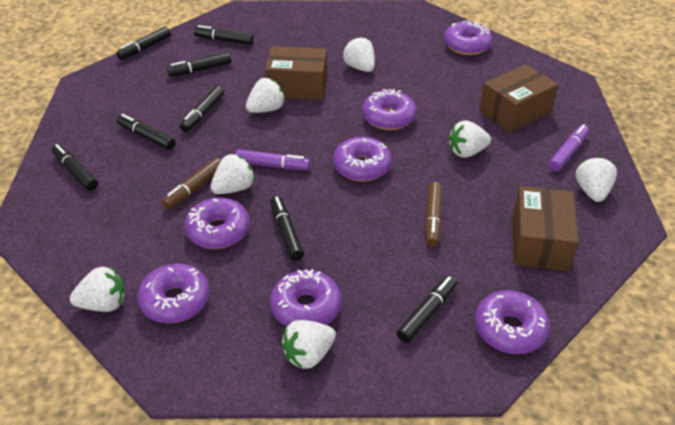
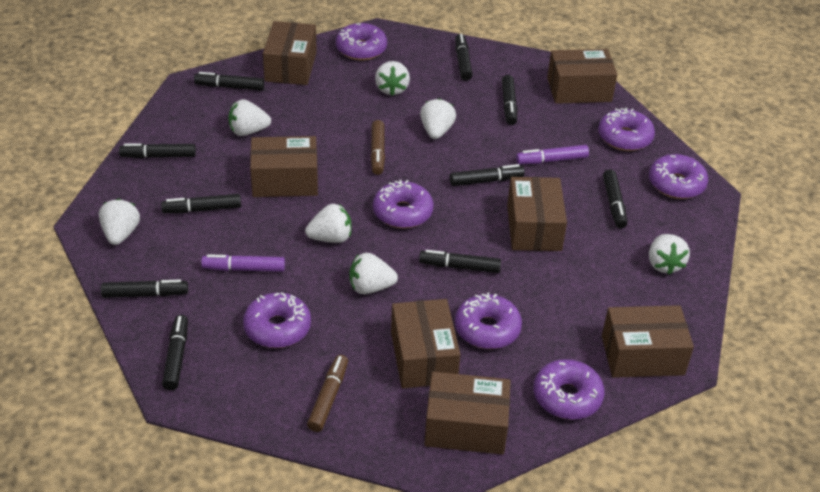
black marker: [51,144,98,191] [116,26,171,60] [117,114,175,150] [167,52,231,77] [180,86,224,132] [194,25,254,45] [270,196,304,261] [397,275,457,343] = 8 -> [101,280,188,298] [119,143,196,158] [161,194,241,213] [162,315,188,390] [194,72,264,91] [419,250,501,273] [450,164,525,186] [455,34,472,81] [502,75,517,125] [603,169,627,228] = 10
brown box: [265,46,327,100] [479,64,558,133] [513,186,579,271] = 3 -> [250,136,318,197] [263,21,317,85] [391,299,460,388] [424,372,511,455] [507,177,567,251] [547,49,617,104] [602,305,694,378] = 7

